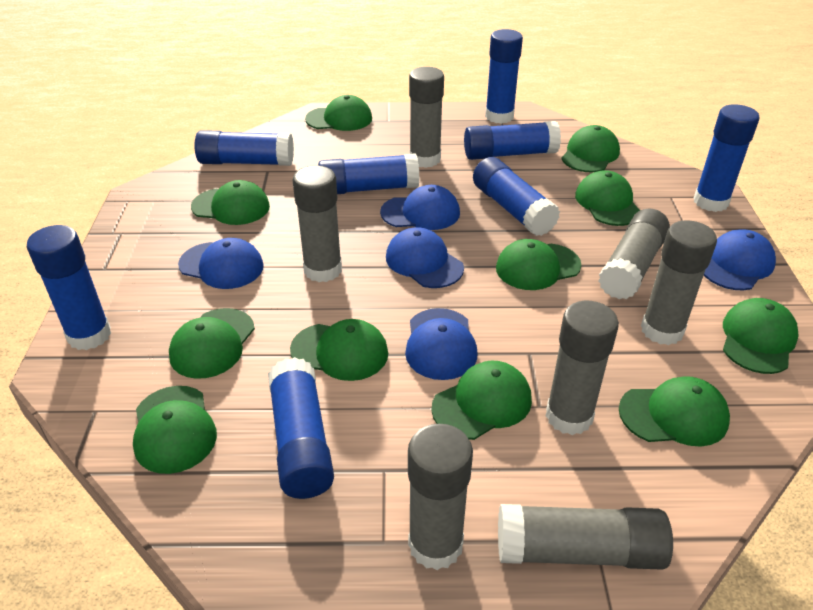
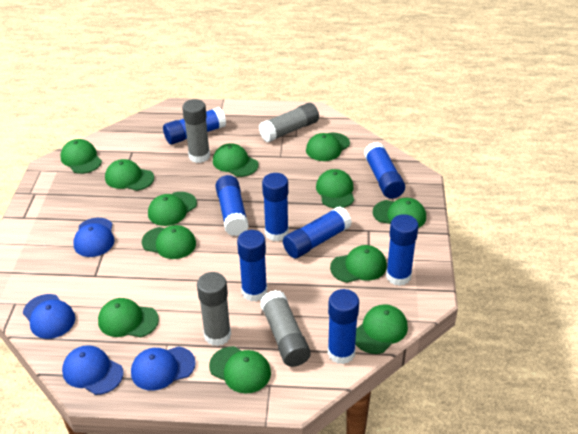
blue cap: [178,238,264,289] [380,185,460,230] [386,227,464,288] [405,308,477,380] [704,229,776,290] = 5 -> [23,294,75,339] [62,345,123,395] [73,218,114,257] [131,346,196,391] = 4
green cap: [133,386,217,474] [169,308,255,379] [191,180,270,225] [290,319,388,381] [305,95,372,131] [431,361,532,440] [496,239,581,290] [562,125,620,172] [575,170,640,226] [619,376,730,447] [723,298,799,374] = 11 -> [61,139,102,174] [98,298,159,337] [105,159,154,191] [142,225,196,259] [148,192,197,226] [209,346,271,393] [213,143,259,177] [306,133,350,161] [316,169,354,208] [330,245,387,283] [355,304,408,354] [373,198,426,228] = 12
grey glue stick: [292,165,342,282] [408,424,473,570] [409,67,444,168] [498,504,673,570] [546,301,619,435] [598,208,670,299] [641,220,717,345] = 7 -> [182,99,210,163] [197,272,231,346] [259,103,319,143] [260,290,311,367] = 4

